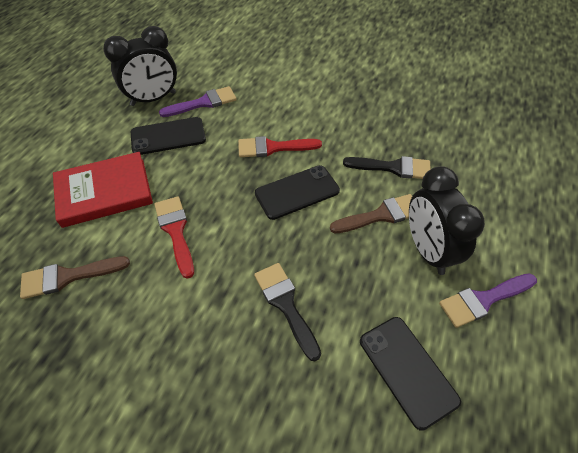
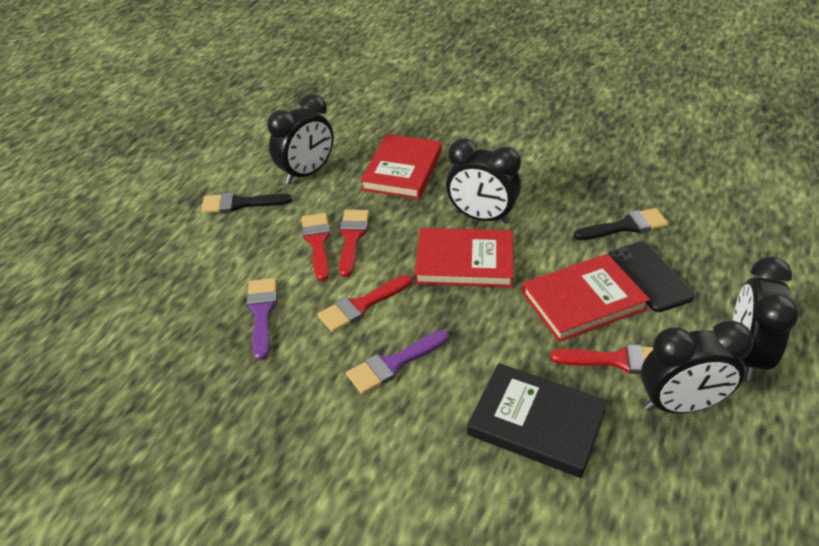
black book: none = 0 -> [467,363,608,478] = 1
black clock: [103,26,177,106] [409,166,485,275] = 2 -> [267,94,334,184] [446,138,521,224] [641,320,753,414] [733,257,799,381] = 4
black phone: [131,117,206,155] [255,165,340,220] [360,317,461,431] = 3 -> [608,242,695,312] = 1
brown brush: [20,256,130,299] [330,194,412,233] = 2 -> none = 0
red book: [53,152,153,228] = 1 -> [360,134,442,199] [415,228,514,288] [522,254,650,342] = 3
red brush: [154,196,194,279] [238,136,322,157] = 2 -> [302,213,330,281] [317,275,412,332] [339,210,369,277] [550,344,653,374] = 4

